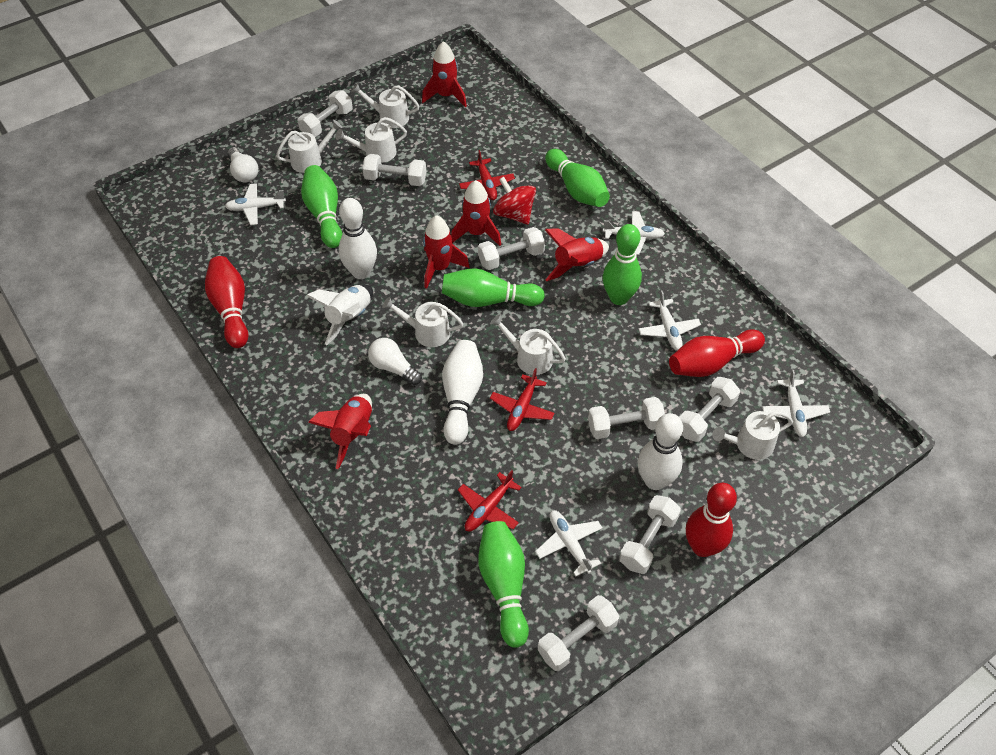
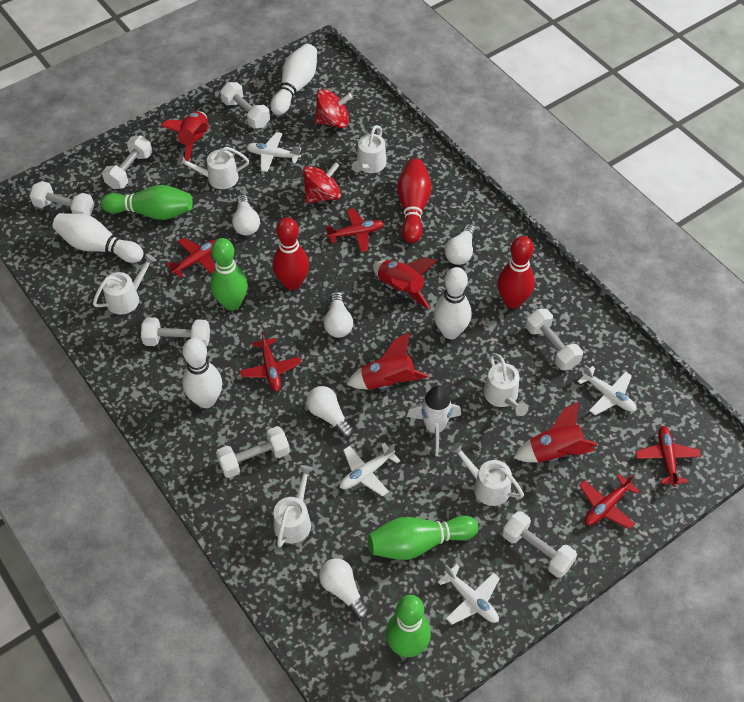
green bowling pin: [301,165,342,248] [442,268,545,307] [478,521,529,647] [545,149,610,207] [603,224,642,305] = 5 -> [101,185,193,220] [210,238,248,311] [368,516,478,560] [386,595,431,657] = 4
red plane: [458,470,522,531] [459,150,515,200] [490,368,554,431] = 3 -> [167,238,217,278] [240,331,301,391] [326,208,384,252] [579,474,639,529] [636,426,701,487] = 5
red rocket: [308,394,372,469] [422,41,467,107] [423,215,470,289] [451,180,501,246] [545,229,609,281] = 5 -> [161,111,209,165] [347,332,429,390] [373,257,437,309] [513,401,597,462] = 4
red spinning top: [493,177,536,225] = 1 -> [303,162,341,203] [314,89,352,128] = 2
white bowling pin: [339,198,377,279] [442,340,483,445] [638,413,683,490] = 3 -> [53,213,144,263] [182,338,222,408] [270,44,317,115] [434,267,472,339] = 4
white light bulb: [228,147,258,183] [368,338,422,385] = 2 -> [232,195,260,236] [306,386,354,438] [319,558,369,619] [324,291,353,338] [445,224,476,265] = 5
white plane: [225,183,286,225] [535,510,603,576] [603,211,665,255] [639,290,701,351] [762,370,830,437] = 5 -> [246,132,301,172] [340,443,400,496] [438,564,500,624] [577,365,636,415] = 4

